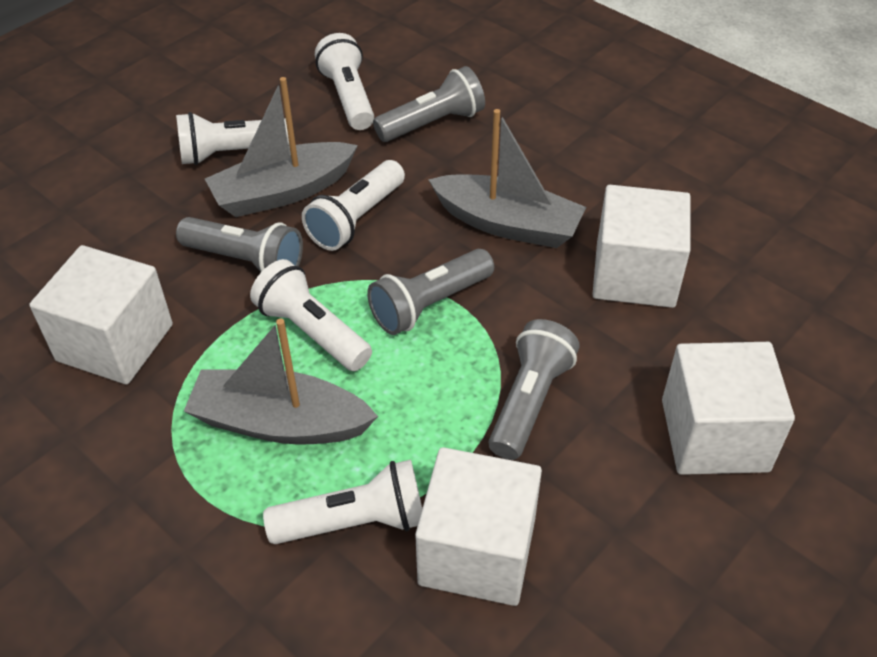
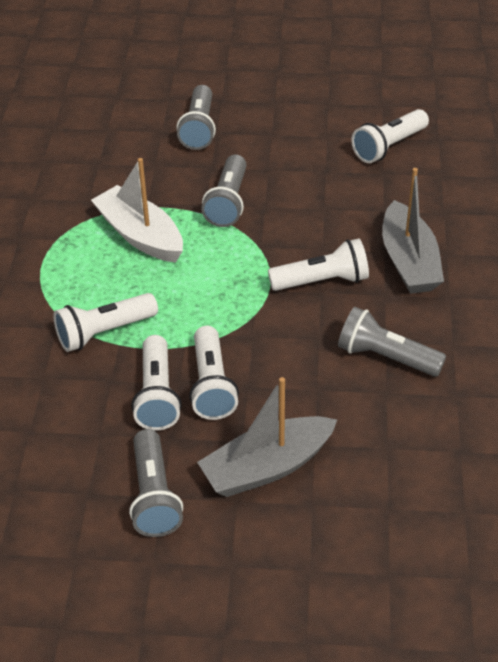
grey boat: [184,319,378,444] [205,77,358,217] [428,109,586,248] = 3 -> [197,377,337,497] [382,168,444,294] = 2
white boat: none = 0 -> [91,158,183,263] = 1
white cube: [29,245,173,384] [415,447,542,606] [592,185,690,308] [662,342,795,475] = 4 -> none = 0

